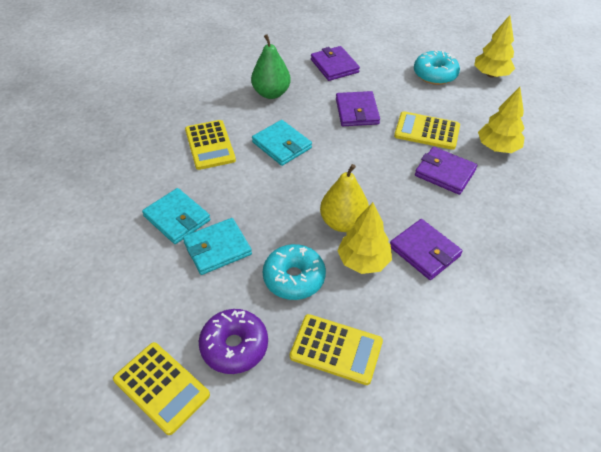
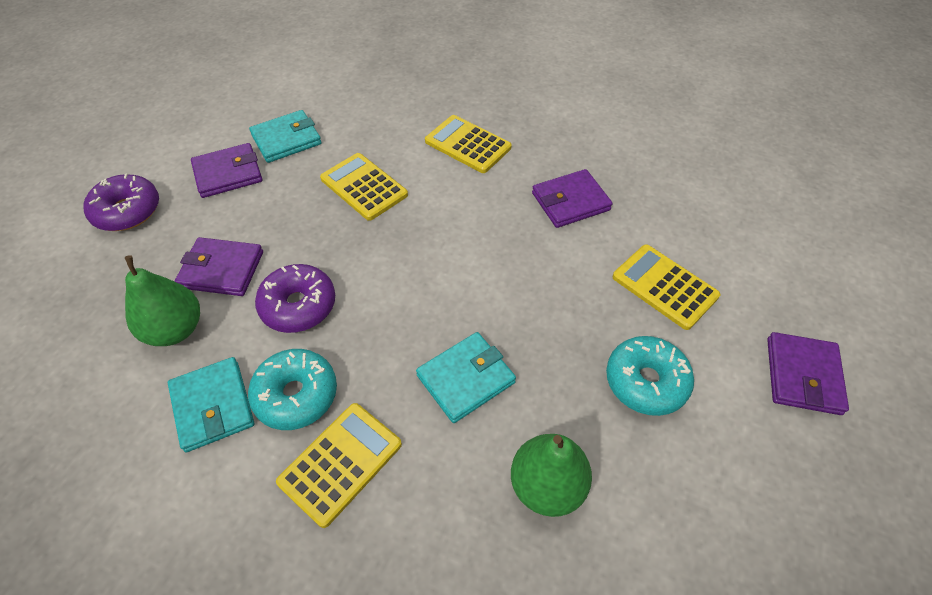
green pear: [251,34,291,99] = 1 -> [125,255,200,346] [511,434,592,517] = 2
purple donut: [199,309,268,374] = 1 -> [83,174,159,231] [255,264,335,333] = 2
yellow pear: [320,164,369,232] = 1 -> none = 0
yellow tree: [337,202,392,274] [474,15,515,78] [478,87,525,153] = 3 -> none = 0

